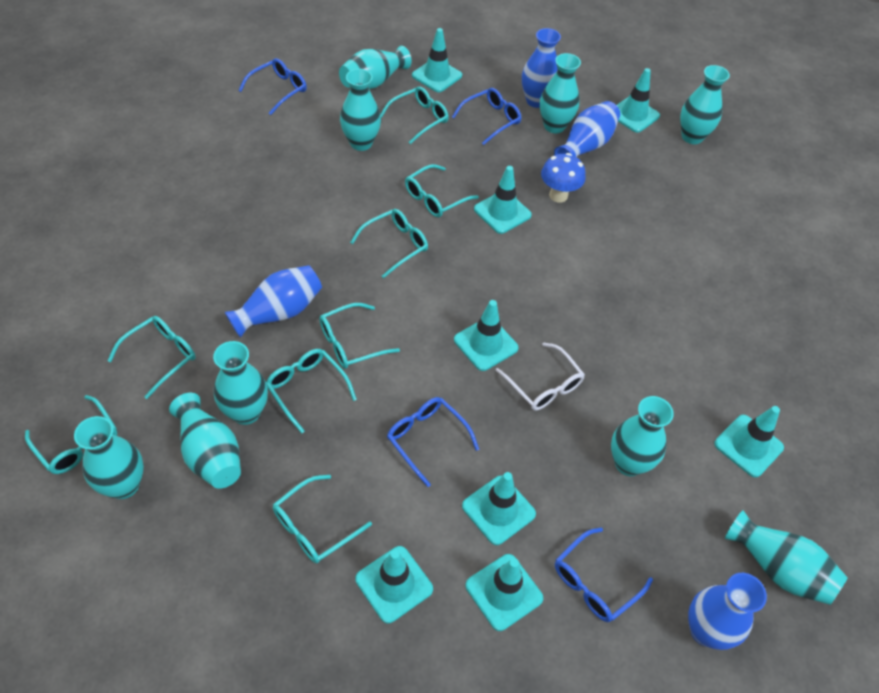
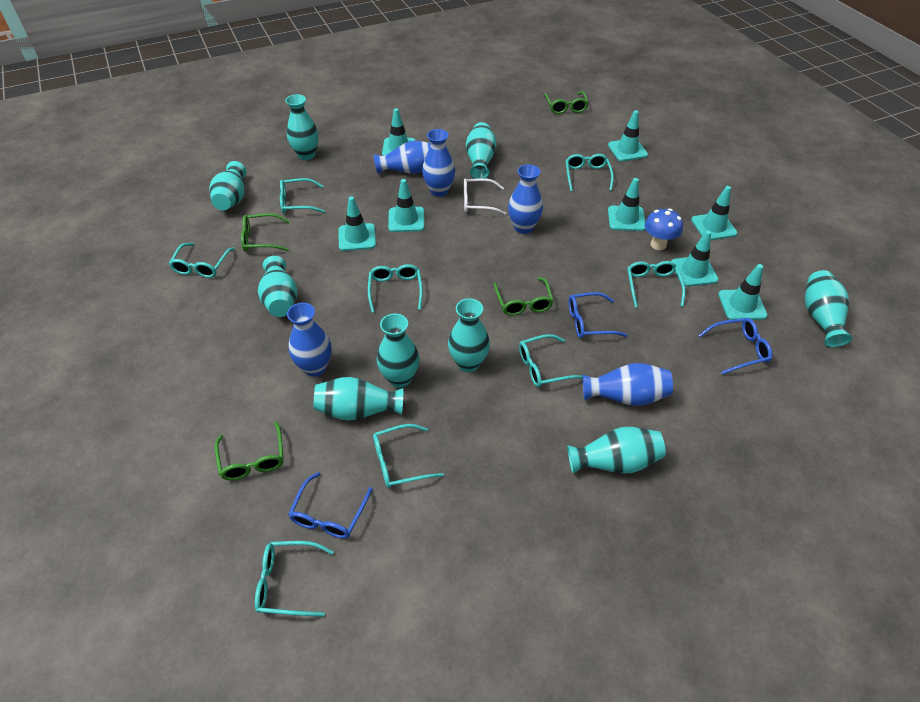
blue glasses: [238,58,307,115] [387,397,479,487] [452,88,522,145] [555,527,653,622] = 4 -> [288,472,373,539] [569,292,628,338] [698,318,772,374] = 3
blue vase: [225,265,322,338] [522,28,561,108] [554,101,620,157] [688,573,767,650] = 4 -> [287,303,332,377] [374,141,431,174] [422,129,455,197] [508,164,543,234] [583,363,673,406] = 5
green glasses: none = 0 -> [215,421,284,481] [241,213,290,252] [494,277,554,316] [544,91,589,114] = 4

